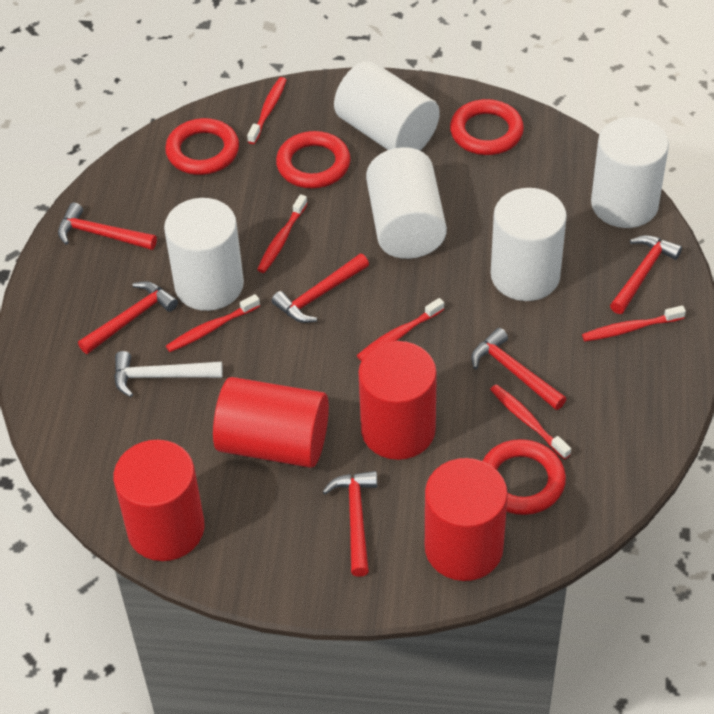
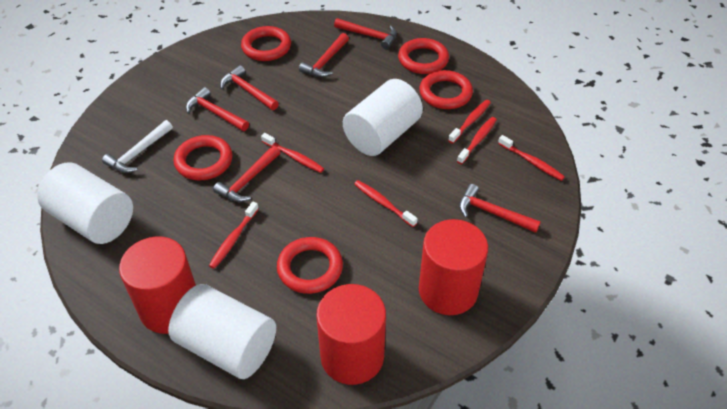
red cylinder: [113,440,204,561] [213,377,329,468] [358,341,437,460] [425,458,508,581] = 4 -> [119,236,196,334] [316,284,386,385] [419,219,488,315] = 3
red ring: [165,118,239,175] [276,131,351,188] [450,99,524,155] [483,439,566,515] = 4 -> [173,135,233,180] [241,26,291,61] [277,237,343,294] [398,38,449,74] [419,70,473,109] = 5
white cylinder: [164,198,244,311] [334,61,440,151] [366,147,447,259] [491,188,567,301] [591,117,669,228] = 5 -> [37,162,133,244] [168,284,276,379] [343,79,423,156] = 3

